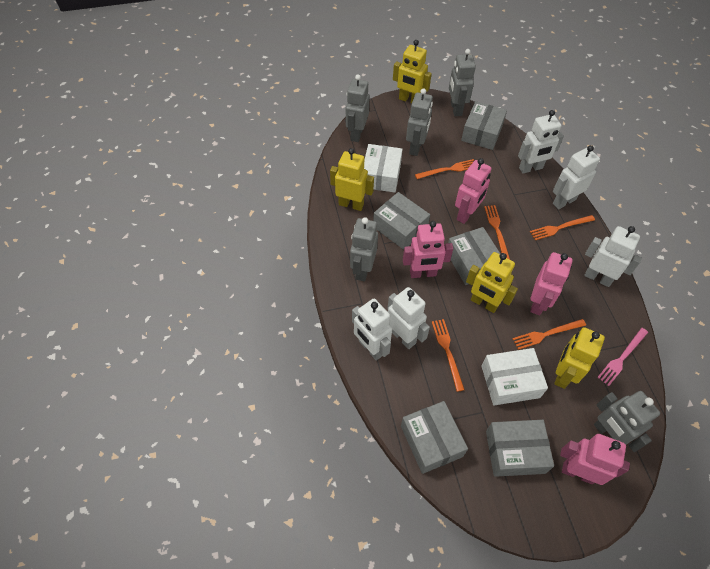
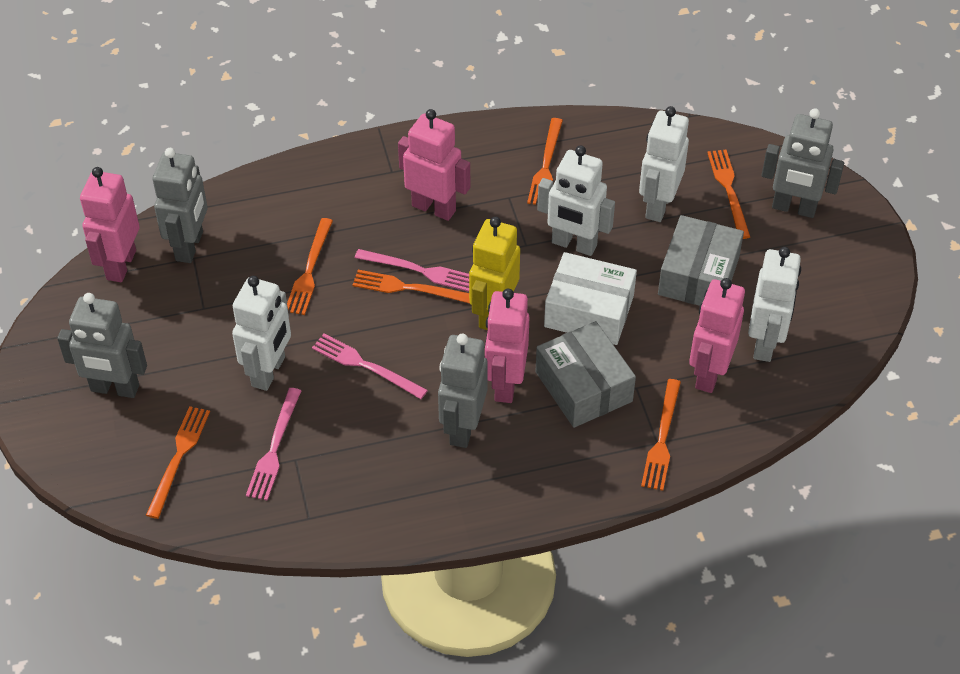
grey box: [373,192,430,250] [401,401,468,474] [448,227,500,285] [461,101,507,150] [486,420,554,477] = 5 -> [536,321,636,428] [658,215,744,306] = 2
grey robot: [346,74,370,142] [350,217,378,281] [406,88,433,156] [449,49,476,116] [594,391,660,452] = 5 -> [57,293,147,398] [153,148,208,263] [438,334,488,448] [762,109,844,218] = 4
orange fork: [415,159,474,179] [432,319,465,392] [484,205,510,259] [513,319,586,350] [530,215,595,240] = 5 -> [146,406,210,519] [287,218,333,315] [352,270,470,303] [527,118,563,205] [641,379,681,491] [707,150,750,239] = 6
pink fork: [597,328,648,386] = 1 -> [246,388,301,500] [312,334,428,399] [355,249,469,292] = 3
white box: [364,144,403,192] [481,348,548,405] = 2 -> [544,252,637,345] = 1
white robot: [352,299,392,361] [387,287,430,349] [518,110,564,174] [553,145,600,209] [584,226,642,287] = 5 -> [232,276,291,391] [537,146,615,256] [639,106,689,222] [748,247,801,362] = 4
yellow robot: [330,148,374,211] [393,40,432,104] [466,252,518,313] [554,327,605,389] = 4 -> [469,217,520,330] = 1

